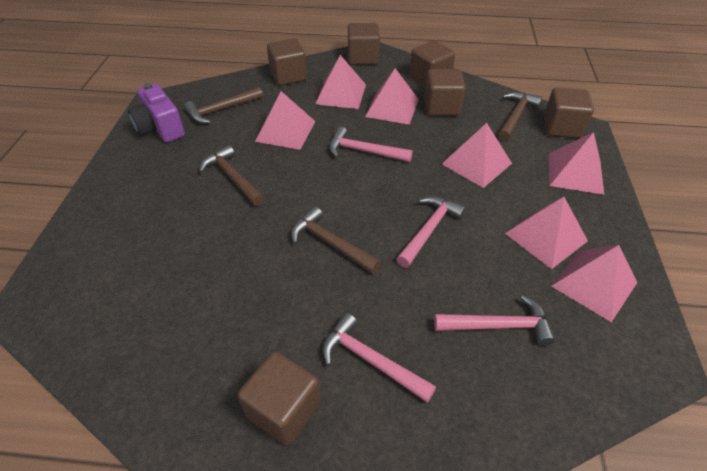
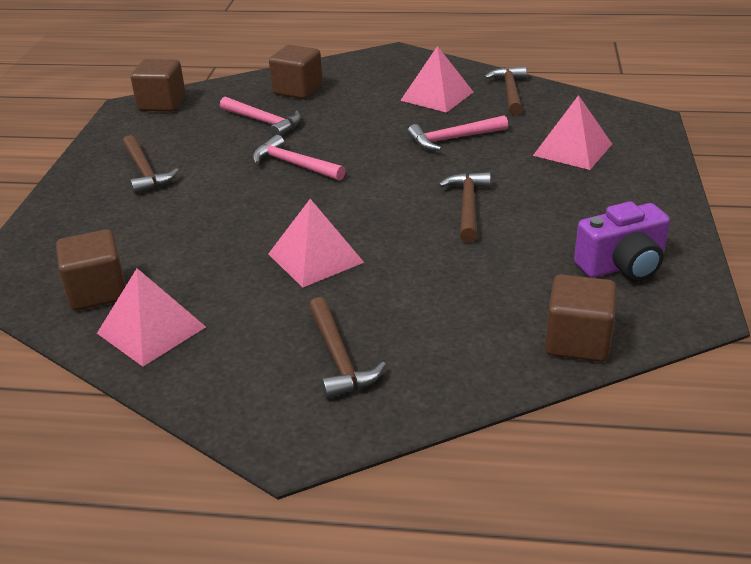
brown cube: [238,351,321,446] [267,38,307,86] [348,23,380,65] [409,41,455,87] [424,69,466,116] [544,87,594,138] = 6 -> [56,229,126,310] [131,59,186,112] [269,45,323,99] [545,274,617,362] = 4
pink hammer: [322,313,436,403] [329,127,413,162] [396,196,466,268] [434,295,555,346] = 4 -> [220,97,301,136] [253,135,346,181] [408,115,508,151] = 3
pink pyramid: [255,91,316,150] [315,55,366,109] [365,68,419,125] [442,123,512,188] [505,197,588,269] [549,132,604,195] [552,245,637,322] = 7 -> [97,268,206,366] [268,199,364,288] [400,46,473,113] [533,95,612,170] = 4

